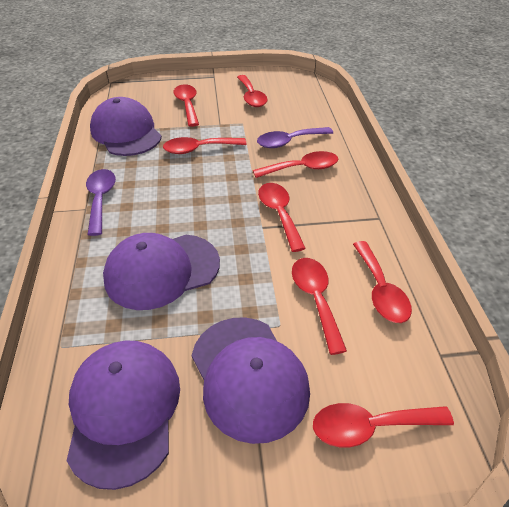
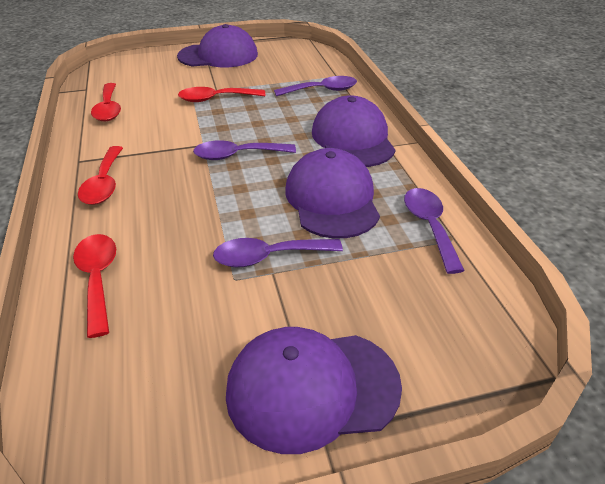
purple spoon: [86,169,116,236] [257,127,333,148] = 2 -> [193,140,296,160] [213,238,343,268] [274,76,357,96] [404,188,465,274] = 4
red spoon: [163,137,247,154] [174,84,199,127] [237,75,268,107] [253,151,338,178] [258,183,306,252] [292,258,347,355] [313,403,454,447] [353,241,412,323] = 8 -> [73,234,116,338] [78,146,123,205] [91,83,121,121] [178,87,265,102] = 4

